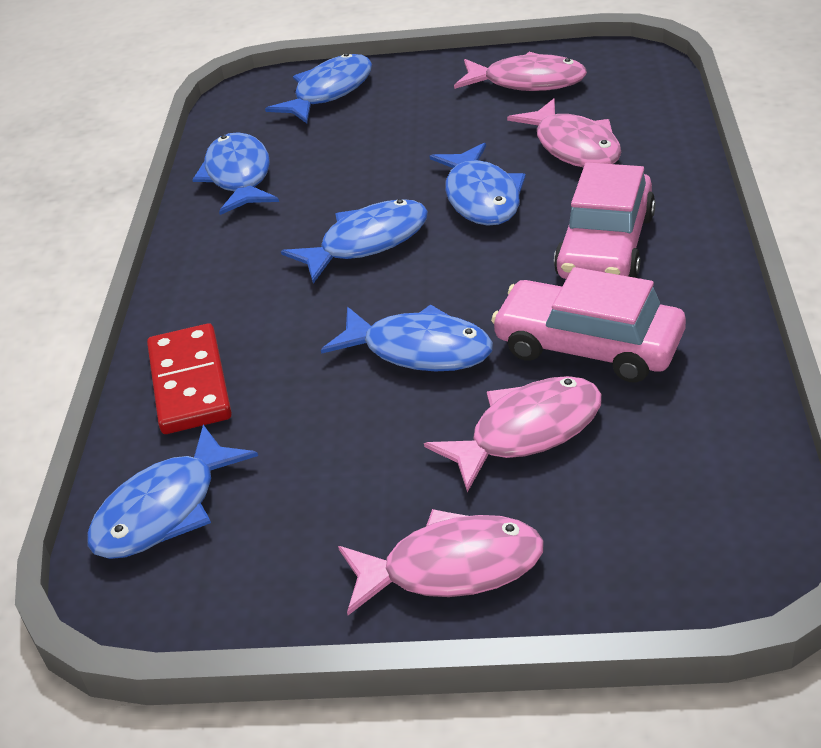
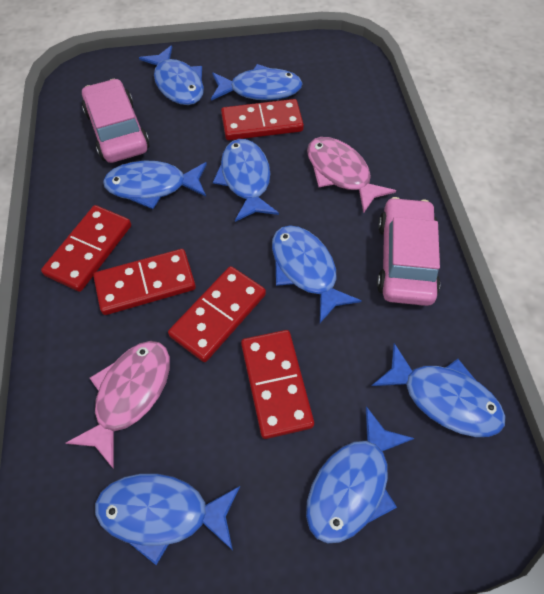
blue fish: [87,425,258,559] [192,132,279,215] [265,53,372,123] [281,199,428,284] [321,304,493,372] [430,143,526,226] = 6 -> [95,473,240,565] [103,161,207,209] [139,45,204,105] [211,64,303,101] [213,139,279,222] [272,225,361,323] [306,406,415,544] [372,343,506,437] = 8
pink fish: [338,509,544,615] [424,376,602,492] [454,52,587,91] [507,99,622,168] = 4 -> [66,341,170,469] [307,137,396,214] = 2
red domino: [147,323,232,434] = 1 -> [41,205,131,292] [93,249,196,315] [168,266,266,362] [221,99,304,140] [241,330,314,439] = 5

